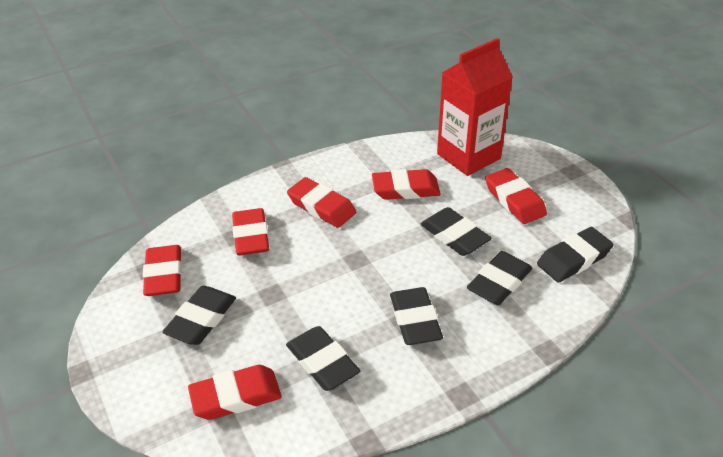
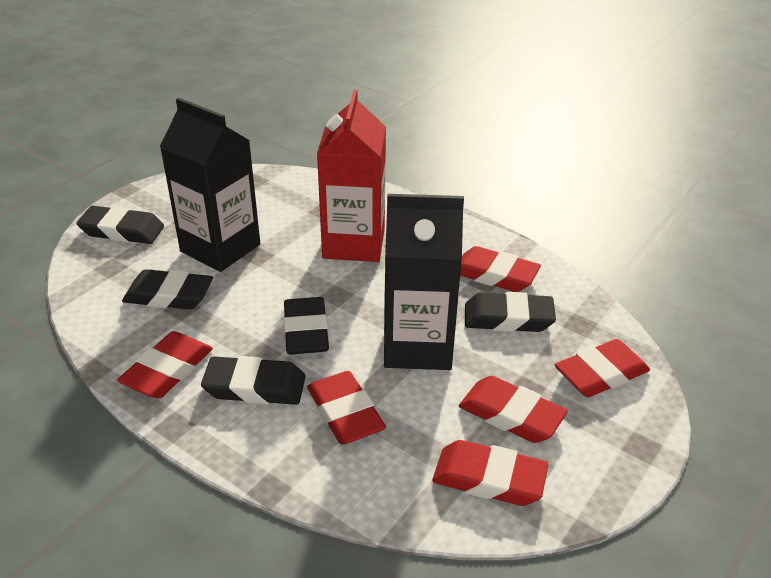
black carton: none = 0 -> [160,98,260,272] [384,194,464,370] = 2
black eraser: [162,286,236,345] [286,326,360,391] [390,287,443,345] [420,207,492,256] [467,251,532,305] [537,227,614,283] = 6 -> [77,206,164,244] [122,269,213,310] [201,356,305,405] [284,297,329,354] [465,292,556,332] = 5

